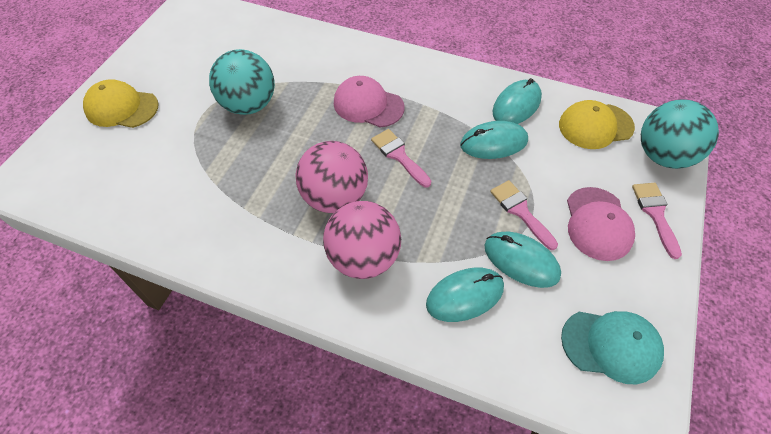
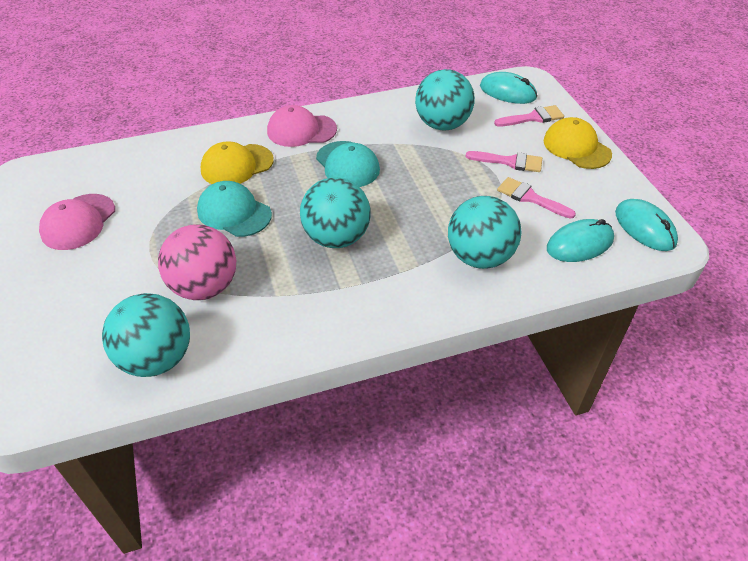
pink ball: [295,141,368,213] [323,201,401,279] = 2 -> [158,224,236,300] = 1
turquoise ball: [209,49,275,115] [641,100,719,169] = 2 -> [102,293,190,377] [300,177,371,248] [415,69,475,131] [448,196,522,269] = 4
turquoise cap: [561,311,664,384] = 1 -> [197,181,272,237] [316,141,380,187] = 2
turquoise mouse: [426,268,504,322] [460,121,528,159] [484,232,561,288] [493,78,542,124] = 4 -> [480,72,537,104] [547,219,614,262] [615,199,678,251] = 3

